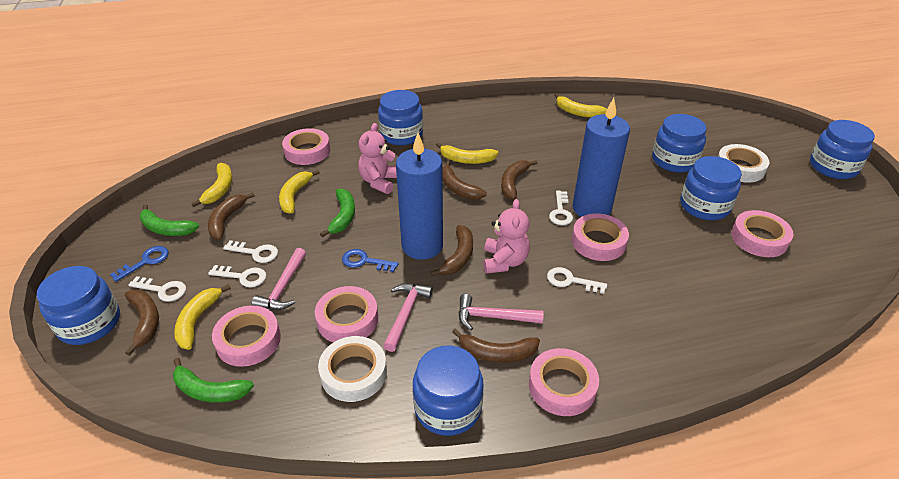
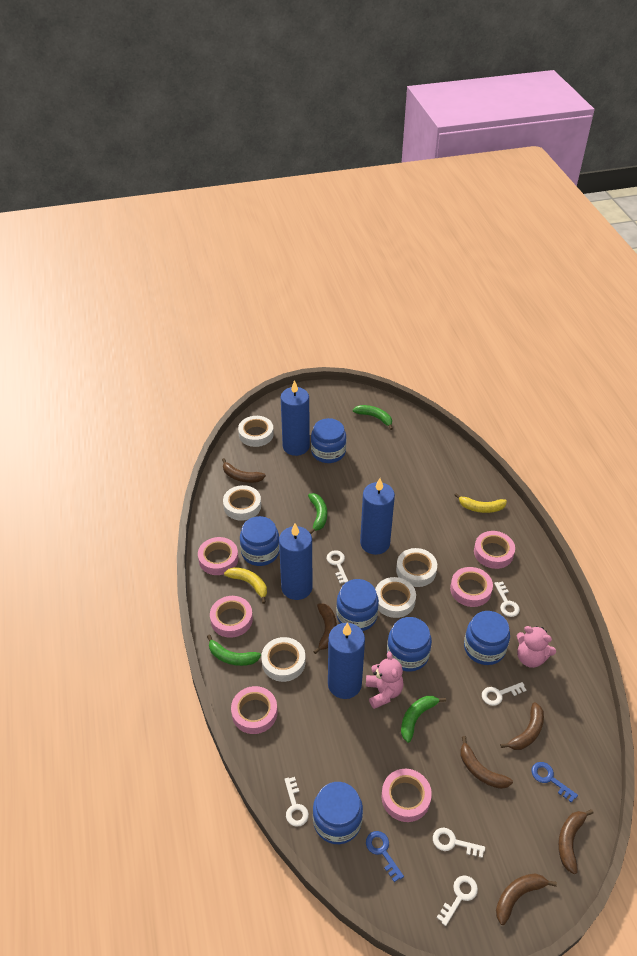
blue candle: [396,133,443,260] [572,98,630,217] = 2 -> [279,523,313,600] [281,380,310,456] [328,623,365,699] [360,478,395,555] = 4
green banana: [140,204,199,236] [173,358,254,403] [320,189,355,237] = 3 -> [207,634,261,666] [308,493,327,534] [353,405,393,430] [401,696,446,743] = 4
pink hammer: [252,248,306,310] [383,283,433,352] [459,294,544,330] = 3 -> none = 0
white key: [128,276,186,302] [208,265,267,287] [223,240,278,263] [547,267,607,294] [549,191,573,225] = 5 -> [284,777,309,827] [327,550,348,584] [433,828,485,858] [437,875,478,926] [482,682,526,706] [494,582,520,617] = 6
white tape: [318,336,387,402] [718,144,770,183] = 2 -> [223,485,261,521] [238,416,274,447] [261,637,306,682] [375,577,416,618] [396,548,437,587] = 5
yellow banana: [174,284,231,350] [191,163,232,207] [279,170,320,214] [436,142,498,164] [555,93,607,118] = 5 -> [224,567,267,604] [455,493,507,513] = 2

